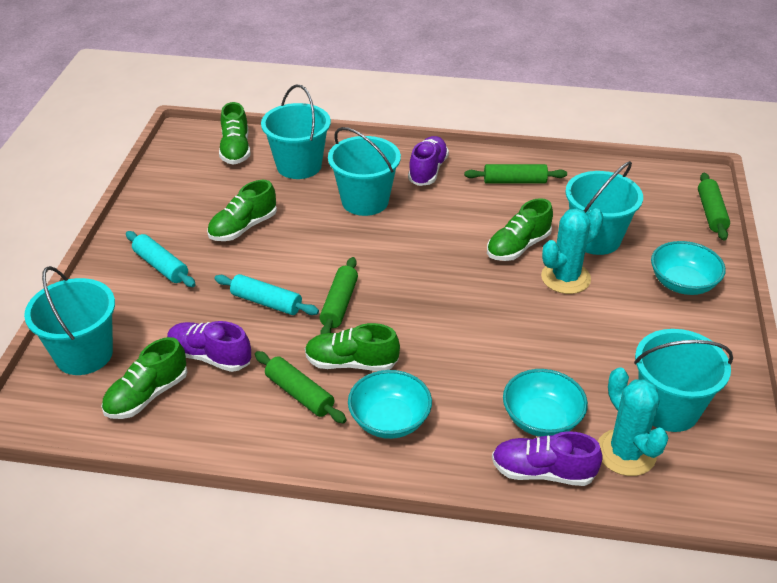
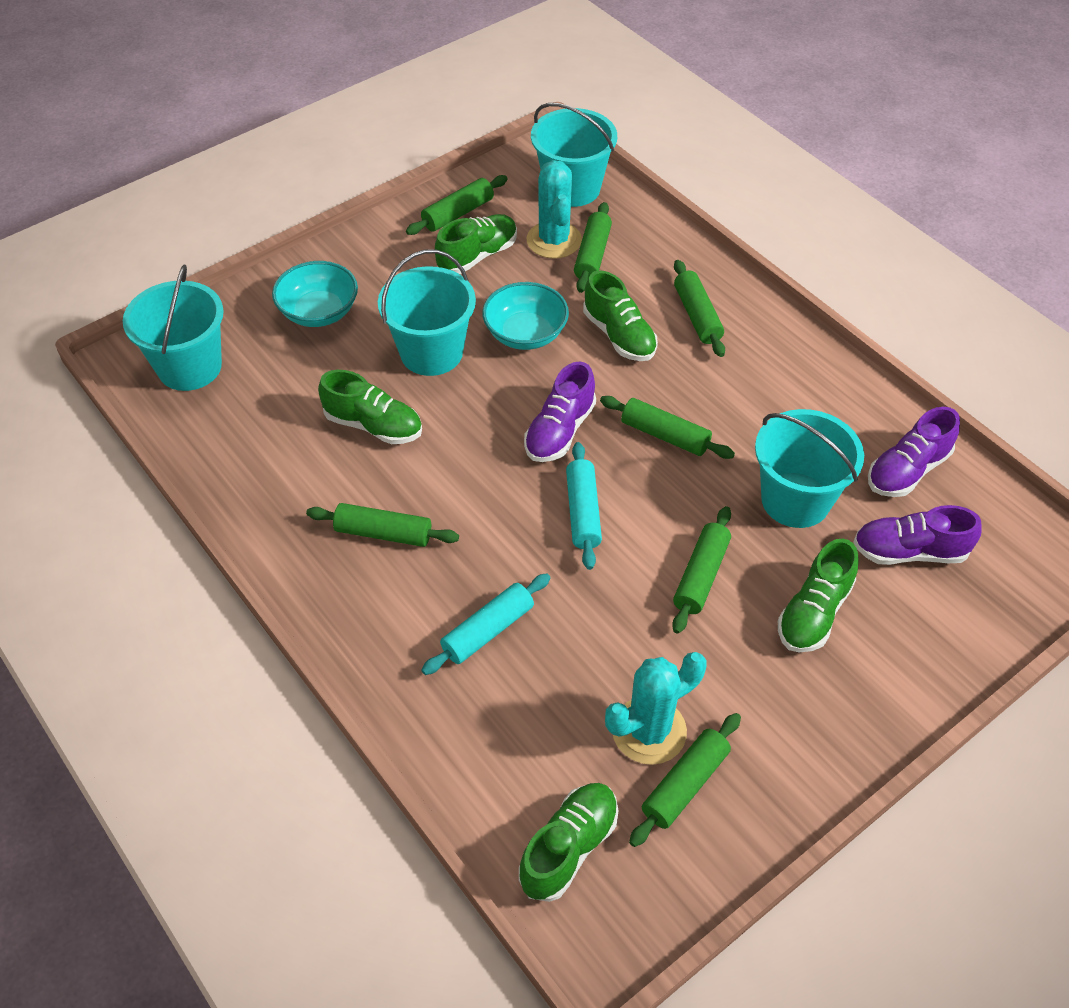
green rolling pin: [255,351,347,423] [320,257,358,334] [464,164,567,184] [698,173,730,241] = 4 -> [306,503,459,547] [406,175,508,235] [574,202,612,293] [600,396,735,459] [629,713,741,847] [672,506,731,634] [674,260,725,357] = 7
turquoise bowl: [348,370,432,439] [503,369,588,437] [651,241,726,295] = 3 -> [272,261,358,327] [482,282,569,350] = 2
turquoise bucket: [24,266,115,375] [261,85,331,179] [328,127,401,216] [565,161,643,255] [634,329,733,432] = 5 -> [123,265,224,391] [378,249,476,376] [531,103,617,207] [755,409,864,528] = 4

